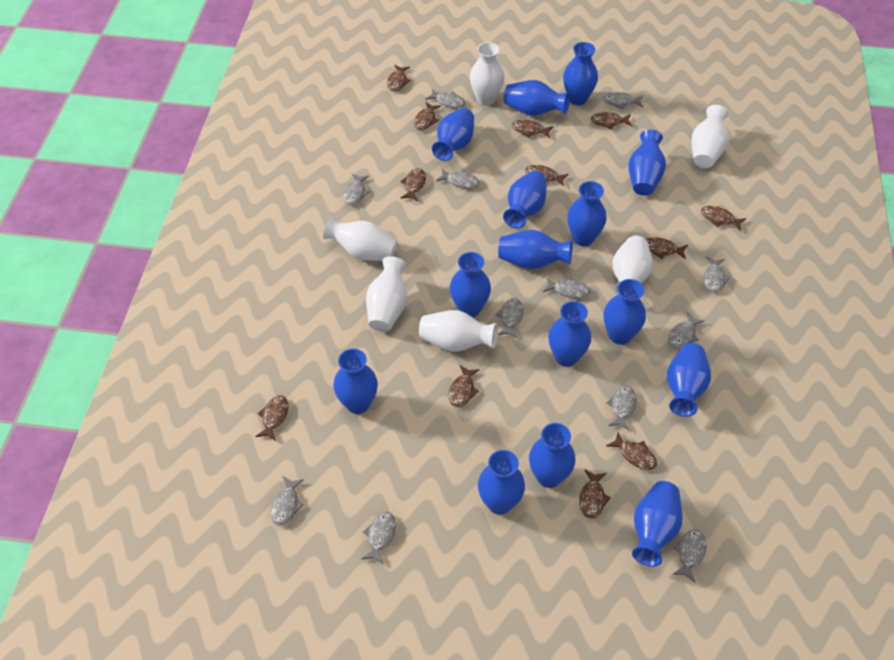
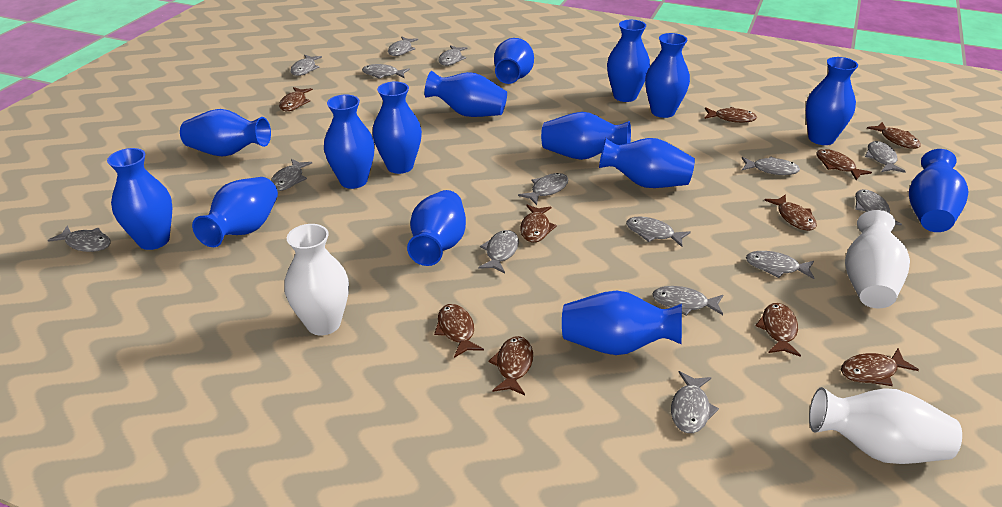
brown fish: [255,395,288,441] [387,65,411,92] [400,168,426,201] [414,102,441,130] [449,365,479,407] [512,120,554,138] [525,165,569,187] [579,469,611,519] [591,112,632,130] [606,432,657,470] [646,237,688,259] [701,206,746,231] = 12 -> [279,87,313,111] [434,304,484,358] [488,336,533,395] [520,205,557,243] [704,107,757,123] [755,303,801,357] [764,194,817,231] [816,149,872,180] [841,348,919,386] [867,122,921,149] = 10
grey fish: [271,476,304,526] [343,173,369,205] [362,512,396,565] [425,89,466,108] [436,169,480,189] [495,298,524,338] [543,277,591,299] [603,92,643,109] [606,386,637,431] [668,312,705,348] [672,529,706,583] [703,256,730,293] = 12 -> [48,226,111,252] [271,159,312,191] [290,55,322,76] [362,64,410,79] [388,37,418,56] [439,45,467,66] [478,230,519,273] [518,173,568,205] [626,217,691,247] [653,286,723,316] [671,371,719,433] [742,156,800,175] [746,251,814,279] [855,189,902,226] [865,141,906,173] = 15
white vase: [323,216,397,261] [366,256,407,332] [419,310,498,352] [470,42,505,105] [612,235,653,295] [691,105,729,168] = 6 -> [284,224,349,335] [809,387,962,464] [845,210,910,308] = 3

